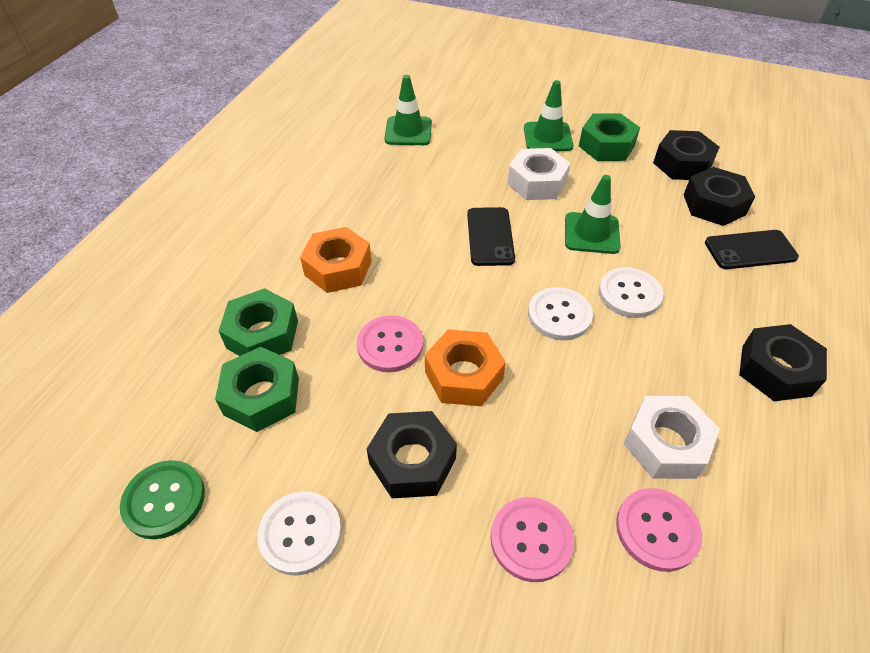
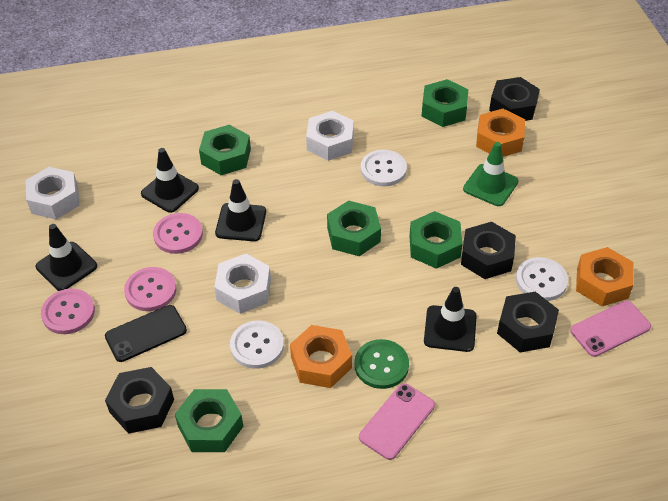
black phone: [467,207,515,266] [705,230,799,269] = 2 -> [105,305,187,362] = 1
black traffic cone: none = 0 -> [36,224,97,291] [141,148,199,213] [215,179,266,241] [424,287,477,352] = 4
green nut: [215,347,299,432] [219,288,298,356] [579,113,640,161] = 3 -> [175,389,243,452] [199,125,251,175] [327,200,381,256] [409,211,463,269] [421,79,468,127] = 5
green traffic cone: [384,75,432,145] [524,80,573,151] [565,175,621,254] = 3 -> [463,142,519,206] = 1
orange nut: [300,227,372,293] [425,329,506,406] = 2 -> [290,325,352,388] [476,109,525,157] [576,247,634,306] = 3
pink phone: none = 0 -> [359,383,435,460] [570,301,651,357] = 2
white nut: [507,148,571,200] [624,396,720,479] = 2 -> [25,167,80,219] [214,254,271,314] [306,111,354,161] = 3

